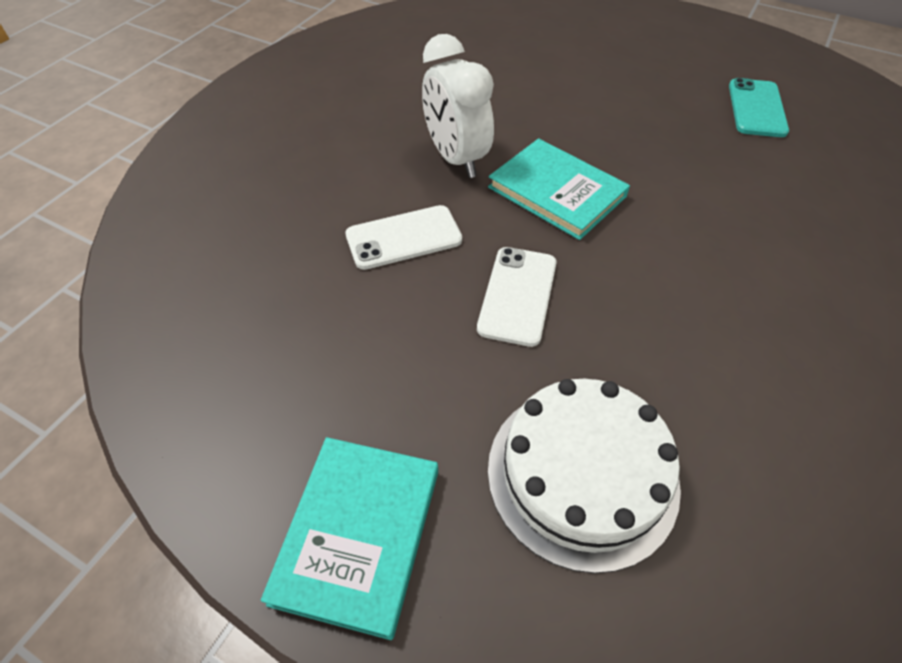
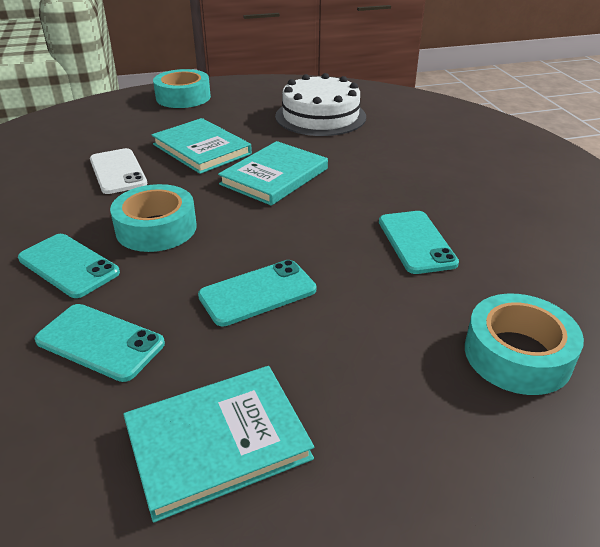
turquoise book: [261,437,438,640] [488,138,630,240] = 2 -> [123,366,314,522] [152,118,252,174] [218,141,328,206] = 3
turquoise phone: [729,78,789,137] = 1 -> [18,234,120,298] [34,304,165,382] [198,260,316,326] [379,211,459,274] = 4
turquoise tape: none = 0 -> [110,184,197,252] [153,69,211,108] [465,294,584,395] = 3
white clock: [422,34,494,178] = 1 -> none = 0
white phone: [345,205,462,270] [477,247,557,347] = 2 -> [90,148,147,194] = 1

